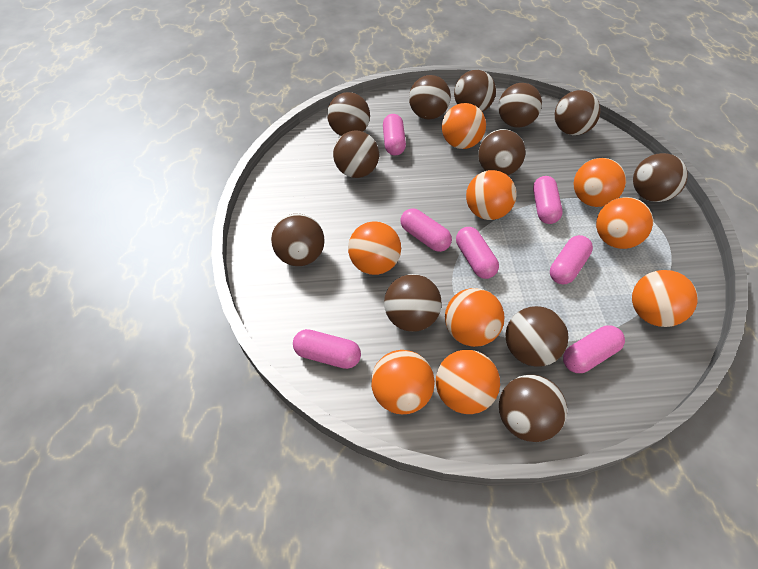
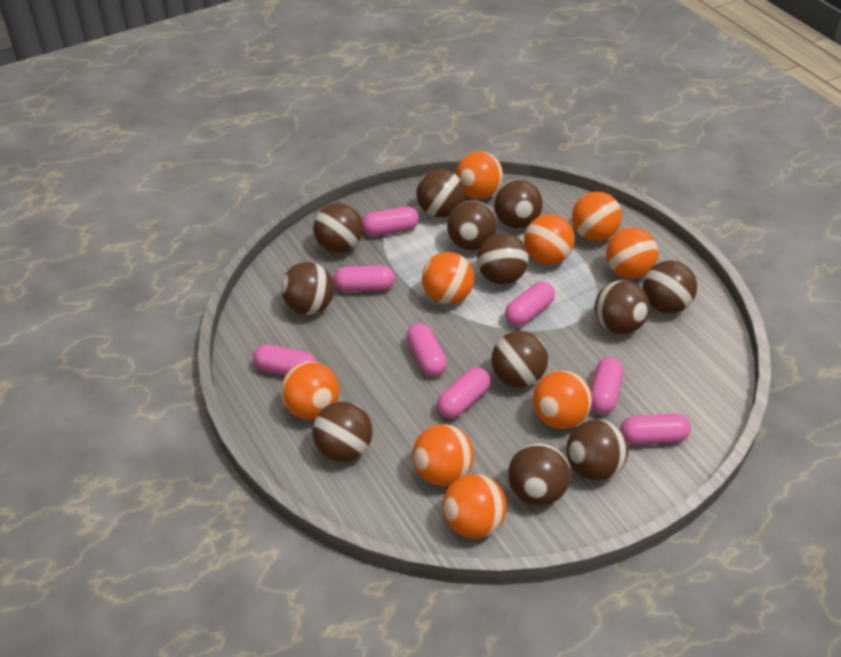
pink capsule: [293,329,361,369] [383,114,406,156] [400,208,452,252] [456,227,499,279] [533,176,563,224] [550,235,593,284] [563,325,625,373] = 7 -> [254,344,317,376] [333,265,395,292] [362,206,419,236] [406,323,447,376] [437,367,491,419] [505,282,555,326] [590,357,624,414] [620,413,691,445] = 8

